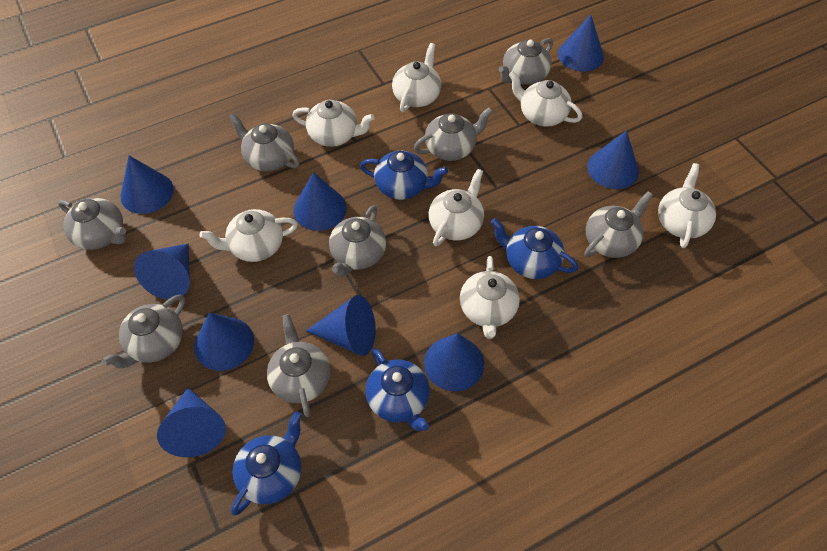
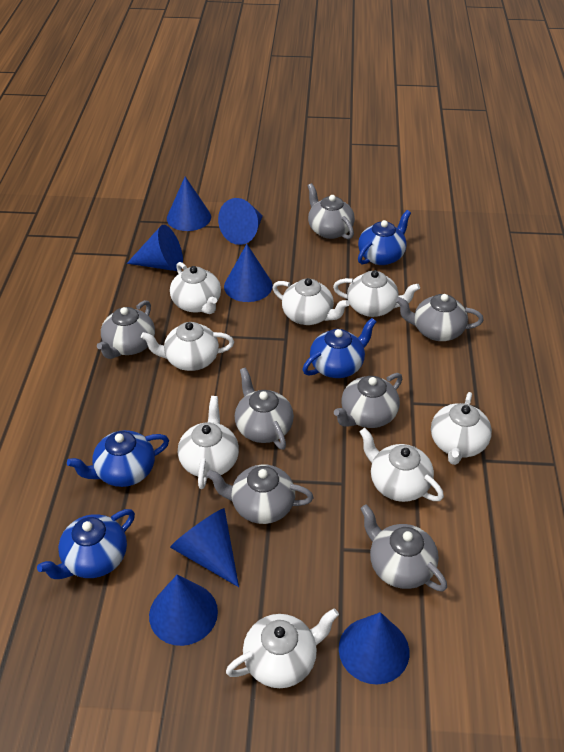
blue cone: [121,156,174,214] [134,243,190,300] [157,388,226,457] [194,312,254,371] [294,172,347,231] [306,295,376,356] [424,333,484,391] [558,15,604,71] [587,131,639,189] = 9 -> [127,225,183,271] [149,575,218,646] [167,177,211,231] [170,508,239,587] [218,198,263,245] [224,244,273,302] [339,612,409,684] = 7
grey teapot: [58,198,127,250] [101,295,185,369] [228,113,300,171] [267,314,331,417] [329,205,386,277] [414,107,493,161] [499,38,553,85] [584,191,653,258] = 8 -> [97,300,155,359] [207,465,314,524] [235,367,294,450] [307,183,355,240] [334,373,402,428] [360,504,447,592] [396,294,484,341] = 7
white teapot: [200,209,298,262] [292,100,375,147] [392,43,441,112] [429,169,484,246] [460,256,520,339] [509,71,582,127] [658,163,716,248] = 7 -> [141,322,234,371] [170,262,221,314] [178,396,239,489] [226,608,339,688] [273,278,350,325] [333,270,420,317] [360,428,444,502] [431,392,492,465] = 8

